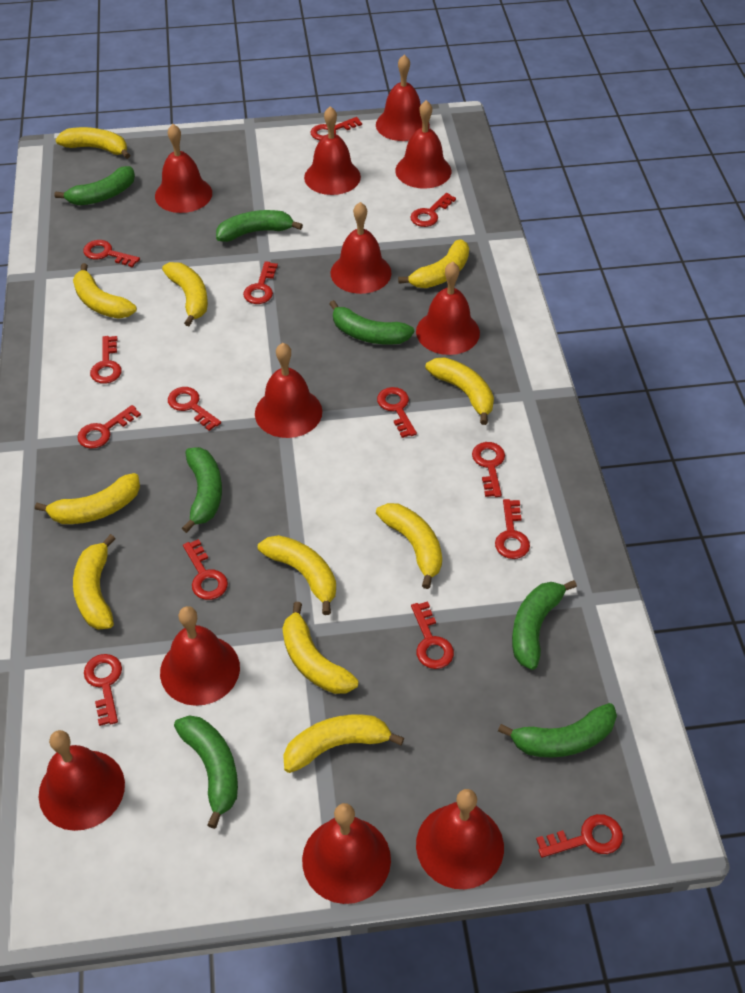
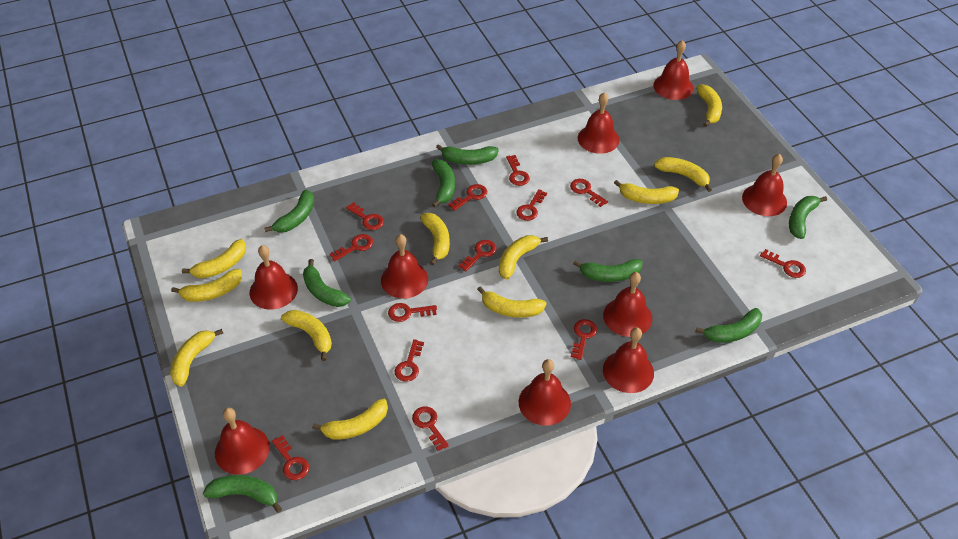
green banana: [54,166,135,205] [174,716,238,829] [182,447,222,533] [216,210,303,242] [330,300,414,345] [498,703,617,758] [512,580,577,670] = 7 -> [203,475,282,513] [264,190,314,233] [303,259,351,307] [432,159,455,208] [436,144,499,165] [573,259,642,282] [695,308,762,343] [789,196,827,239] = 8
red bell: [39,730,125,831] [155,124,212,213] [160,606,240,706] [255,343,322,438] [302,803,391,904] [304,106,361,195] [331,202,391,294] [376,55,430,141] [395,100,451,189] [416,262,480,355] [416,789,504,889] = 11 -> [215,408,270,475] [250,245,298,310] [381,234,428,299] [519,359,571,426] [578,92,620,154] [603,272,652,337] [603,327,654,393] [653,40,694,100] [742,154,787,216] = 9
red key: [77,405,141,449] [83,240,140,267] [84,654,122,726] [90,336,122,384] [168,387,221,431] [183,539,228,600] [243,261,278,304] [311,117,362,140] [377,387,417,438] [410,193,456,227] [411,601,454,669] [472,442,505,497] [495,499,530,559] [536,814,623,858] = 14 -> [272,435,309,480] [330,234,373,261] [346,202,384,230] [388,303,437,322] [395,339,424,382] [412,406,449,451] [448,184,487,211] [458,240,497,271] [506,155,530,186] [516,189,547,221] [570,179,608,207] [571,319,597,360] [760,249,806,278] = 13

